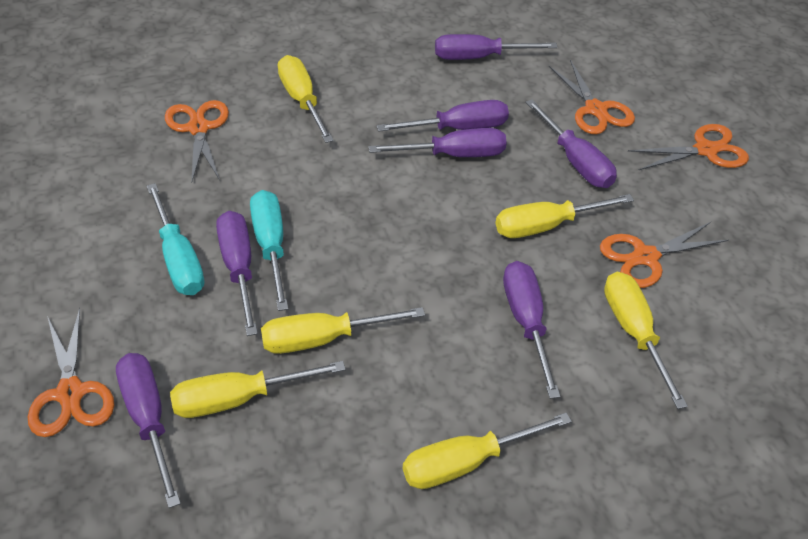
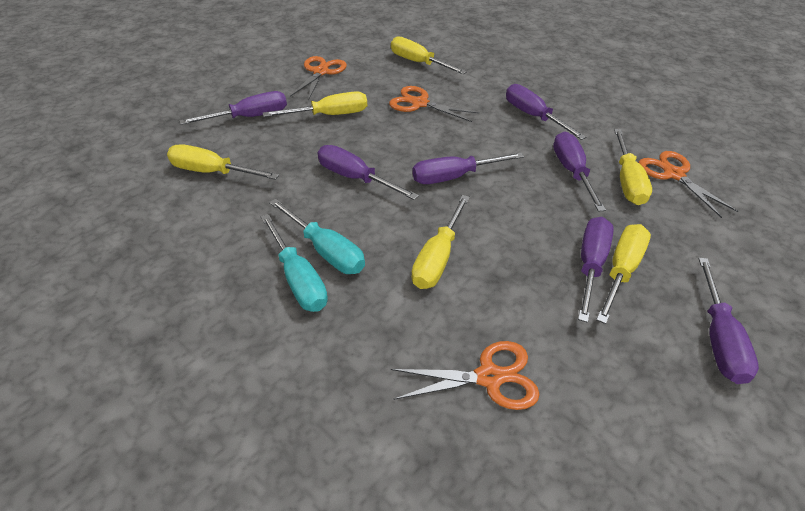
orange scissors: [28,308,114,437] [165,100,229,183] [549,60,635,134] [600,222,729,288] [628,124,749,170] = 5 -> [290,56,347,100] [389,86,479,122] [391,341,540,410] [638,151,739,218] = 4

